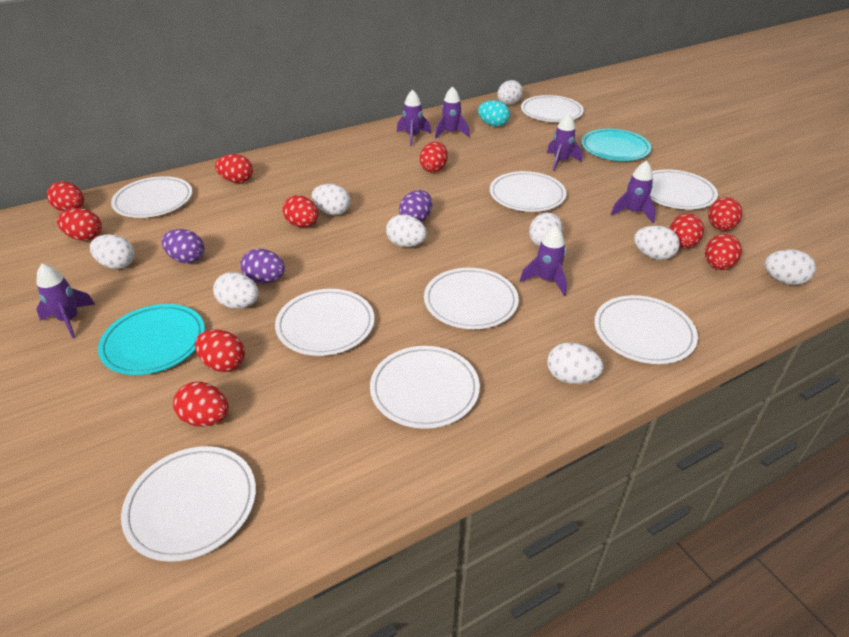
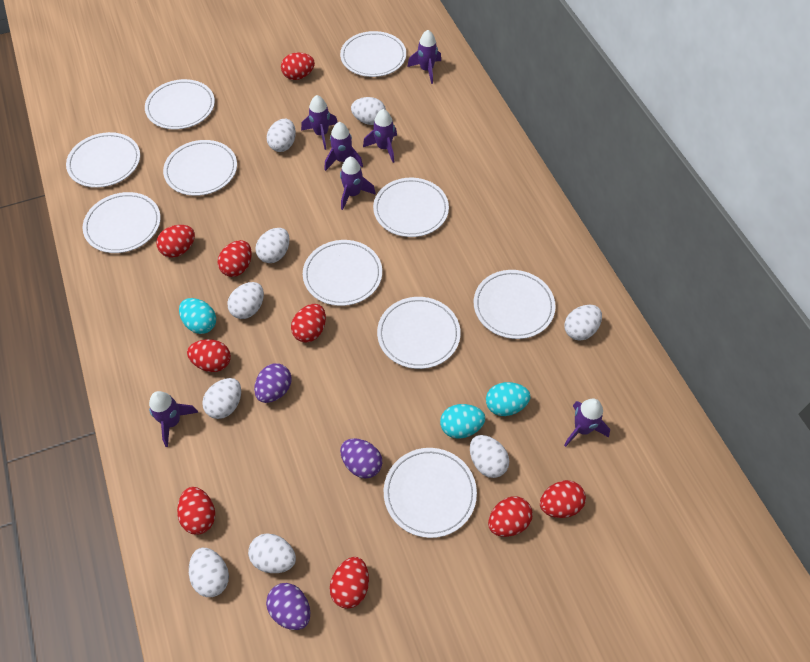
purple rocket: [36,264,95,338] [397,90,431,146] [435,86,470,139] [520,226,567,296] [547,113,582,171] [611,161,656,223] = 6 -> [149,391,198,447] [301,95,338,150] [325,122,363,171] [340,157,376,210] [363,109,397,163] [407,30,441,84] [564,398,610,447] = 7
red egg: [47,181,84,212] [57,208,102,241] [173,382,229,427] [195,329,245,372] [215,154,253,183] [283,195,318,227] [419,142,448,173] [670,214,704,248] [705,234,742,270] [708,197,742,231] = 10 -> [156,225,195,258] [177,487,215,535] [187,339,231,372] [218,240,252,277] [281,52,315,80] [291,304,326,343] [330,557,369,609] [488,496,533,537] [540,480,586,518] = 9
turquoise egg: [478,100,510,126] = 1 -> [179,298,216,334] [440,404,485,439] [486,382,530,416] = 3
turquoise plate: [98,304,205,375] [581,129,651,161] = 2 -> none = 0
white plate: [111,176,192,218] [121,446,256,562] [275,289,374,356] [370,346,480,429] [424,268,519,329] [490,171,567,212] [521,95,584,122] [594,295,698,364] [650,169,718,209] = 9 -> [66,132,140,188] [82,192,161,253] [145,79,215,129] [163,140,237,196] [303,240,382,306] [340,31,406,77] [373,178,449,237] [377,297,461,369] [384,448,477,538] [474,270,556,339] = 10

